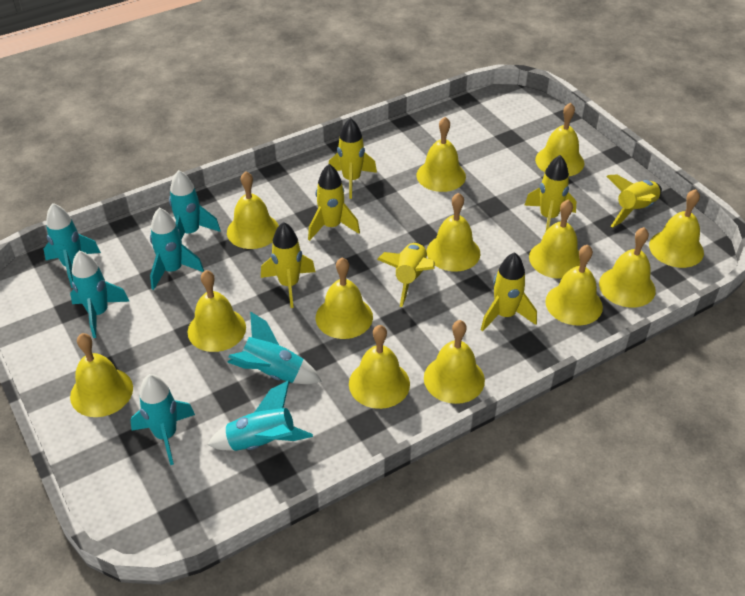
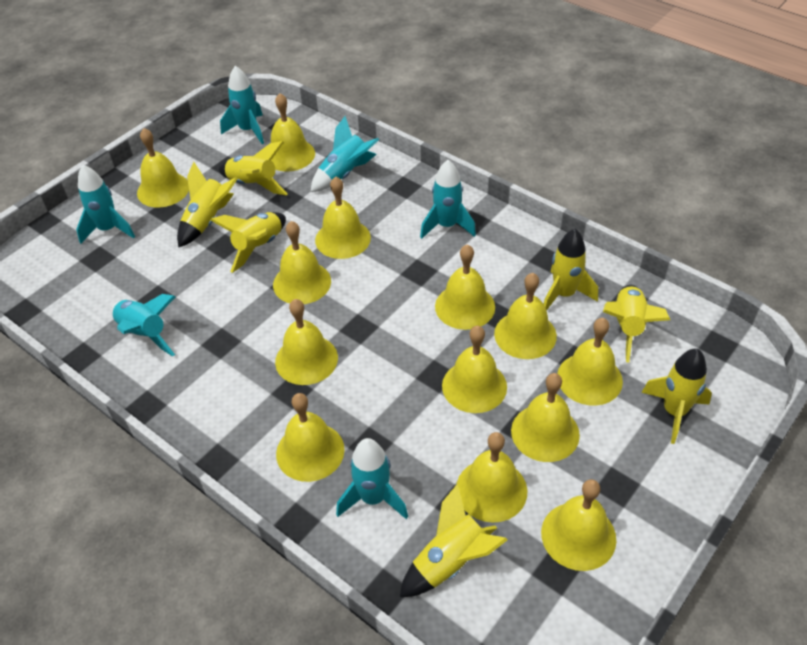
turquoise rocket: [44,203,101,288] [70,251,130,338] [130,374,195,465] [150,207,204,290] [169,170,221,240] [207,380,313,451] [227,311,322,384] = 7 -> [76,165,135,244] [111,294,175,356] [220,66,264,144] [311,116,379,192] [336,438,408,519] [420,160,476,239] = 6

